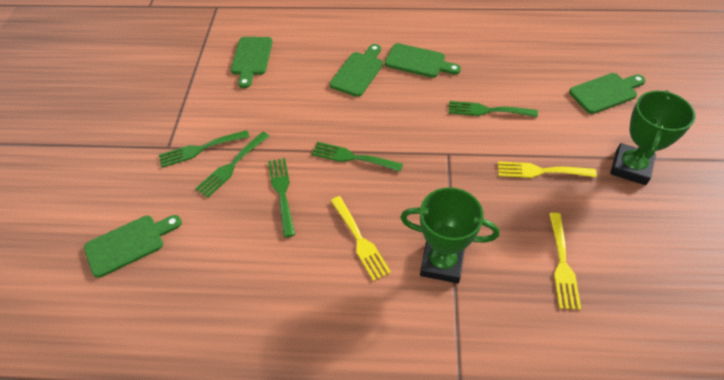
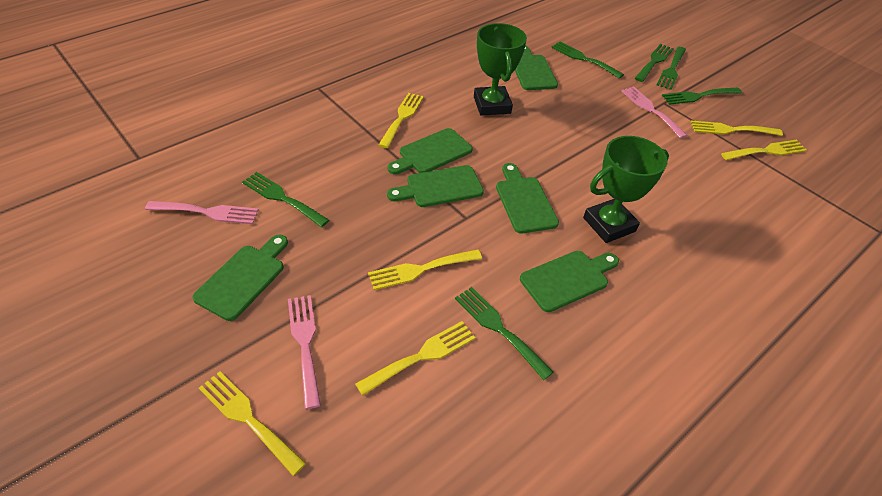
green cutting board: [84,215,182,278] [231,37,273,88] [330,44,383,97] [385,43,461,78] [569,73,646,114] = 5 -> [192,235,288,321] [387,165,484,207] [388,128,473,174] [496,163,559,233] [515,45,558,90] [520,251,619,312] = 6
green fork: [159,130,249,168] [195,132,269,198] [268,158,295,237] [311,142,403,172] [449,101,538,117] = 5 -> [242,172,329,227] [455,287,554,380] [551,42,624,78] [635,44,674,82] [657,47,686,90] [662,88,742,105] = 6
pink fork: none = 0 -> [145,201,259,224] [288,295,321,409] [621,87,688,139] = 3
yellow fork: [331,196,391,281] [498,161,597,178] [549,213,581,310] = 3 -> [199,371,306,476] [355,321,475,396] [368,249,482,290] [379,93,424,148] [691,121,783,136] [721,140,807,160] = 6

